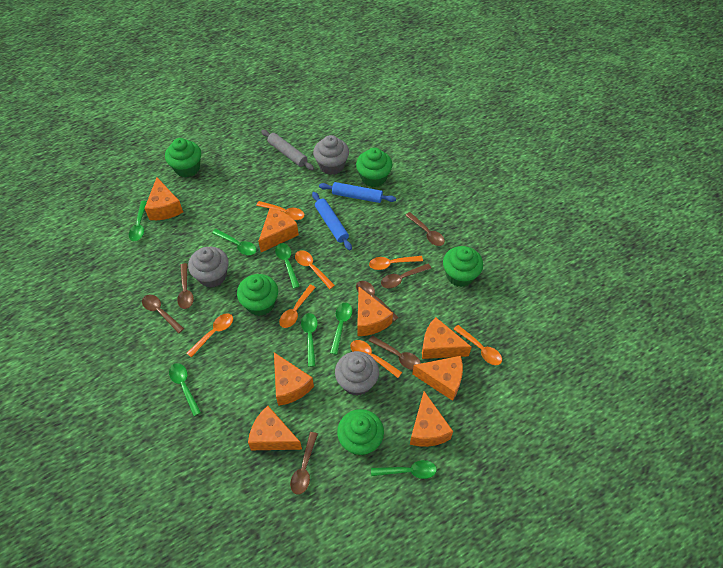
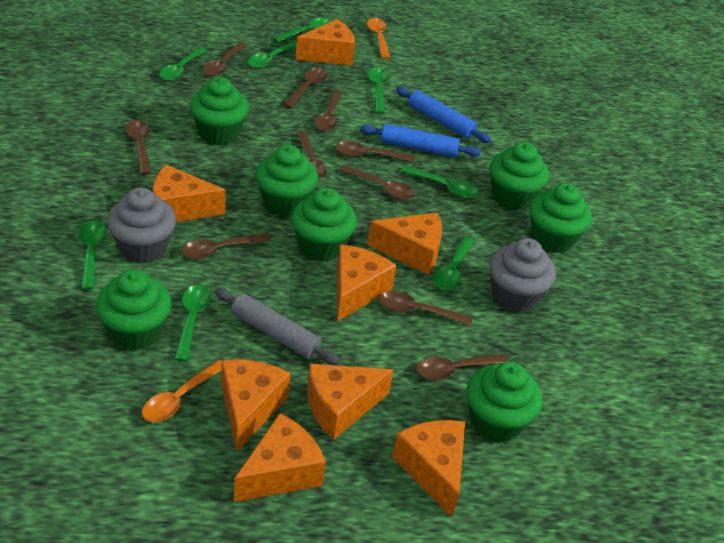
brown spoon: [142,295,184,333] [177,263,194,309] [290,432,318,495] [356,281,399,322] [368,335,421,370] [381,264,431,289] [405,212,445,246] = 7 -> [126,120,151,175] [181,233,271,259] [203,43,247,76] [284,67,328,108] [297,131,327,179] [314,90,342,132] [335,141,415,162] [339,165,415,200] [379,291,472,326] [417,354,510,380] = 10
green cupcake: [165,138,201,178] [237,274,278,316] [337,409,384,456] [356,148,392,187] [443,246,483,287] = 5 -> [96,270,171,350] [190,77,249,145] [255,145,318,216] [292,188,357,261] [467,361,542,443] [490,142,549,210] [530,183,592,253] = 7
green spoon: [129,201,147,241] [169,363,201,416] [212,229,257,255] [275,243,300,288] [301,313,318,367] [330,303,352,355] [371,460,437,479] = 7 -> [79,220,106,290] [159,47,207,81] [174,285,211,361] [248,41,297,68] [273,18,333,43] [368,68,389,114] [400,165,478,198] [433,236,474,290] = 8
grey cupcake: [188,247,229,288] [313,135,349,175] [335,351,379,396] = 3 -> [107,187,176,263] [489,238,556,312] = 2
orange spoon: [187,313,233,357] [256,201,305,220] [279,284,316,328] [295,250,335,289] [350,340,402,378] [369,256,423,270] [454,325,502,365] = 7 -> [142,360,221,422] [367,18,391,59] = 2

